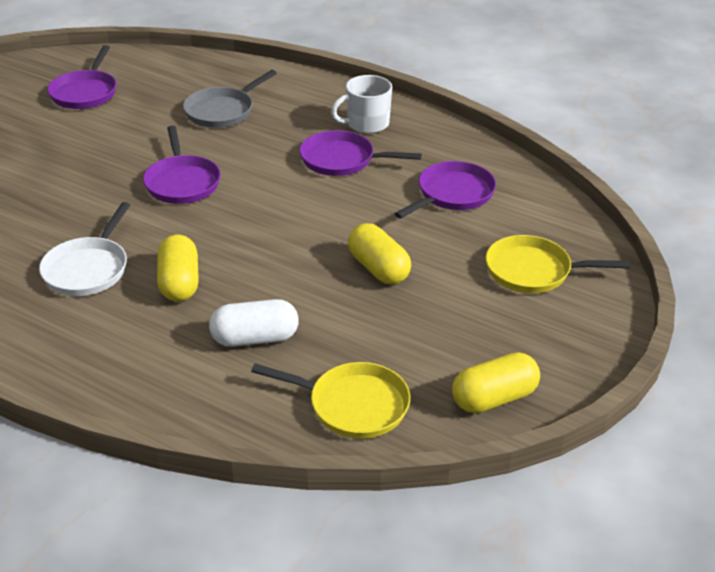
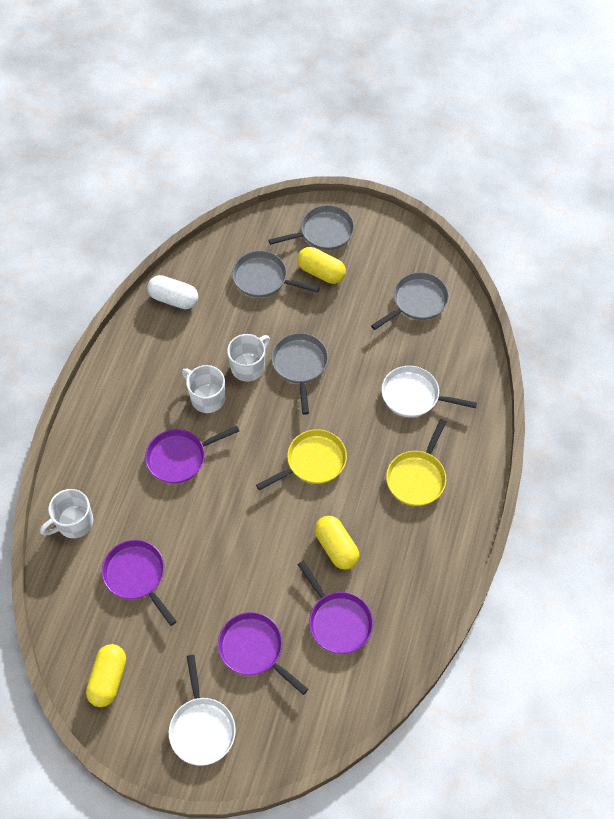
grey pan: [183,70,277,128] = 1 -> [232,251,320,298] [268,205,354,250] [271,333,328,415] [371,272,449,330] = 4
white mug: [331,75,392,134] = 1 -> [40,489,93,538] [182,365,225,413] [227,334,270,382] = 3
white pan: [39,202,130,296] = 1 -> [169,655,236,766] [382,366,477,417] = 2

